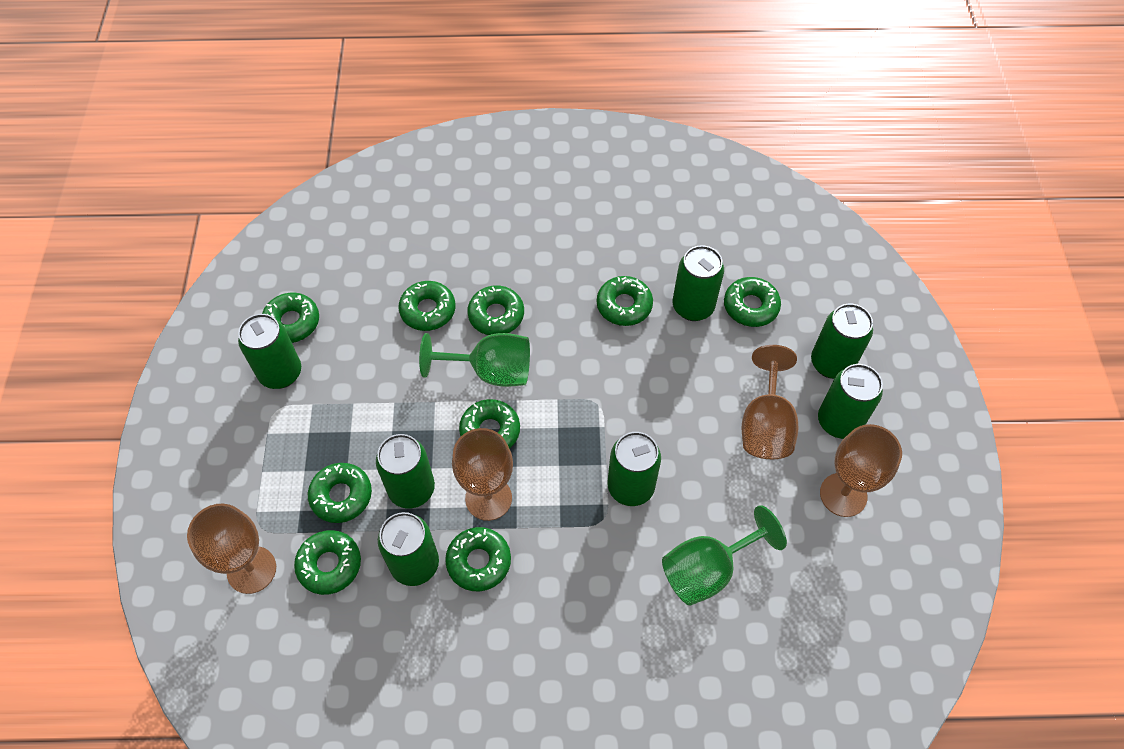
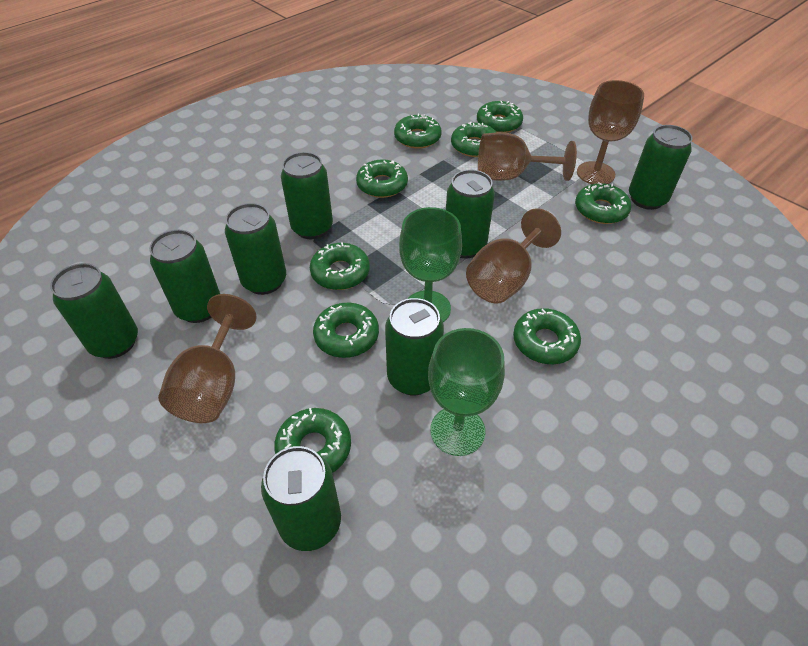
green can: [238,314,301,389] [376,434,435,509] [378,512,439,586] [608,432,661,506] [673,245,724,321] [811,304,873,379] [818,364,883,439] = 7 -> [50,263,138,359] [149,230,220,323] [225,203,286,295] [261,446,341,551] [281,152,333,239] [385,298,444,395] [446,170,495,258] [629,125,693,210] = 8

